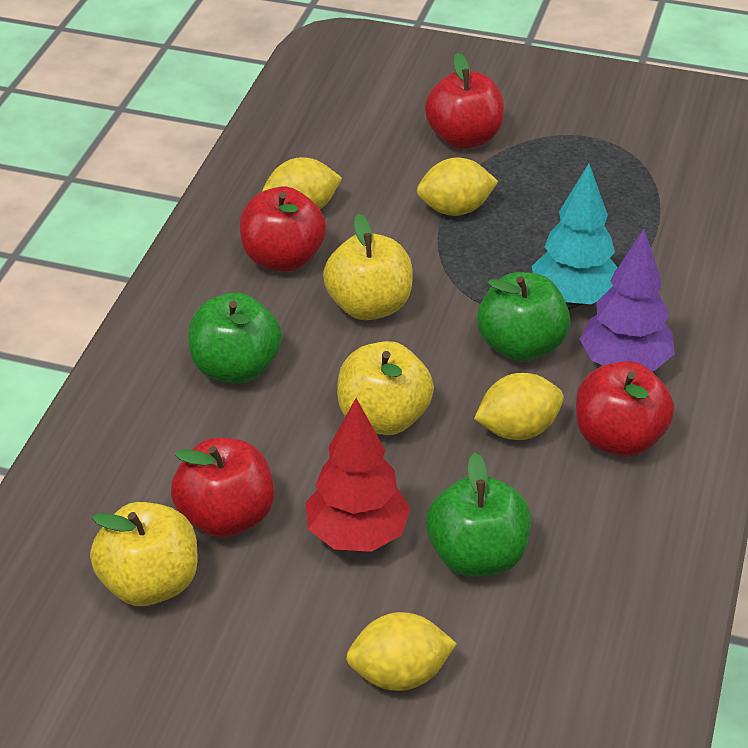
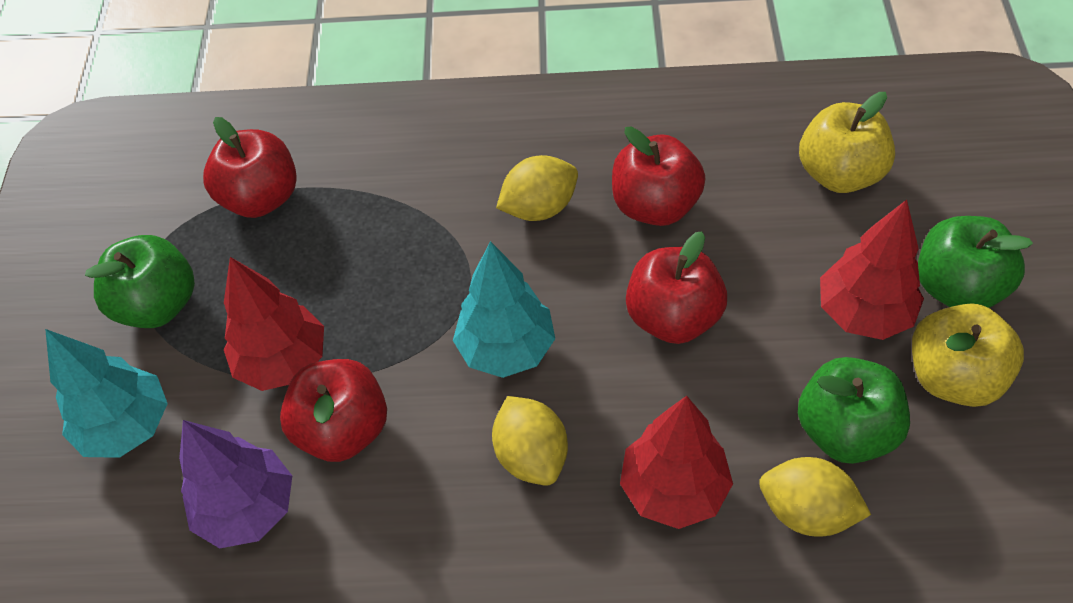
red tree: [306,398,411,552] = 1 -> [224,257,324,391] [620,396,733,529] [820,200,924,340] = 3
turquoise tree: [532,164,618,305] = 1 -> [45,329,168,458] [453,241,555,378] = 2
yellow apple: [90,502,198,606] [323,213,413,320] [337,341,434,435] = 3 -> [799,92,895,193] [912,303,1024,407] = 2
yellow lemon: [262,157,342,209] [346,612,457,691] [417,157,498,216] [474,373,564,440] = 4 -> [492,396,568,486] [496,155,578,221] [759,457,871,537] = 3

